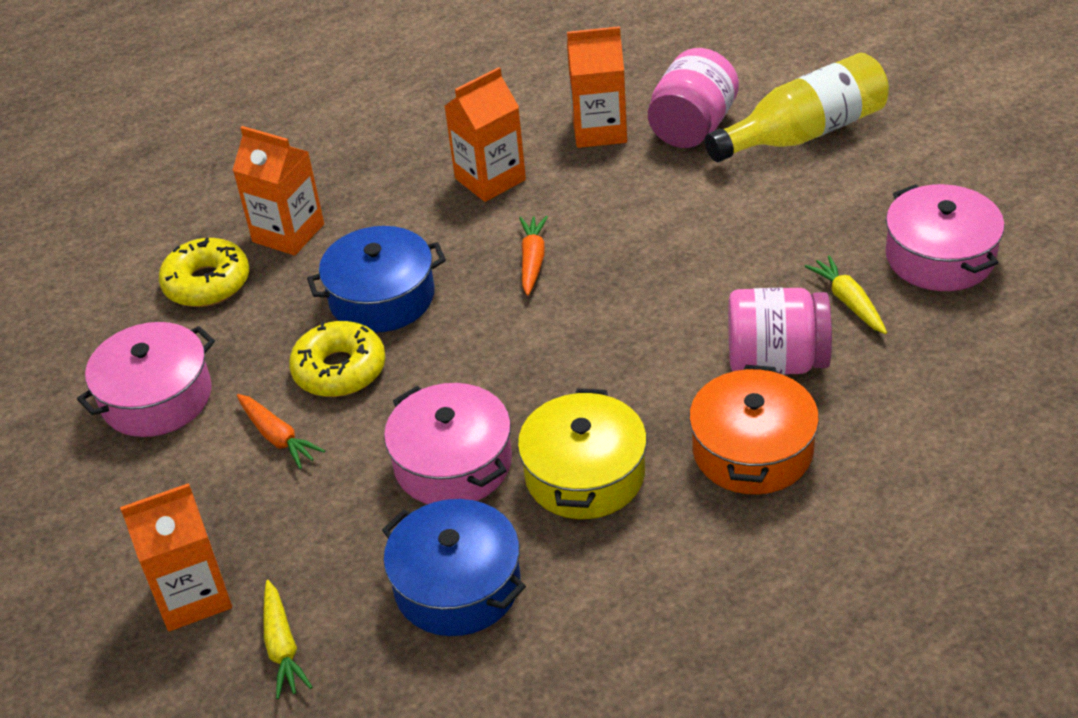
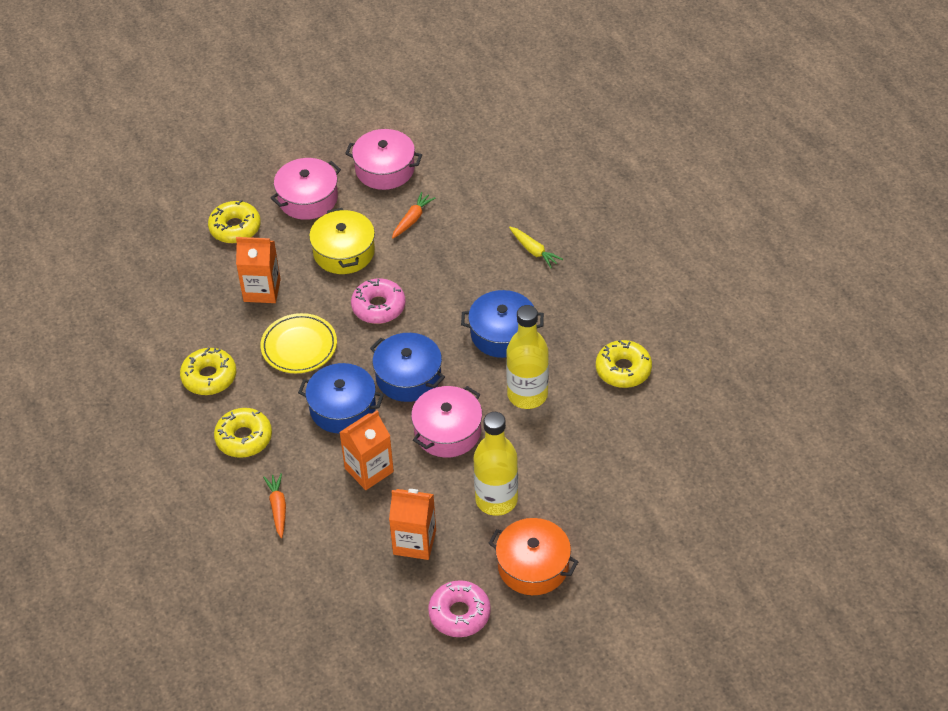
blue pot: [307,226,446,333] [382,499,526,636] = 2 -> [298,363,384,434] [370,333,445,402] [461,290,544,358] = 3
orange carton: [120,483,232,631] [233,126,324,256] [445,67,526,202] [567,26,627,148] = 4 -> [236,237,281,303] [340,410,394,490] [389,489,436,560] = 3
pink donut: none = 0 -> [351,279,405,324] [428,580,491,637] = 2
pink jar: [648,48,739,148] [728,288,832,375] = 2 -> none = 0
yellow bottle: [705,53,889,162] = 1 -> [473,412,518,516] [506,305,549,409] = 2
yellow carrot: [263,580,313,699] [805,255,887,334] = 2 -> [509,227,563,268] = 1
yellow donut: [159,238,249,307] [289,321,385,397] = 2 -> [180,348,236,395] [208,200,261,243] [214,408,272,458] [596,340,652,388] = 4
yellow plate: none = 0 -> [261,313,337,373] = 1

